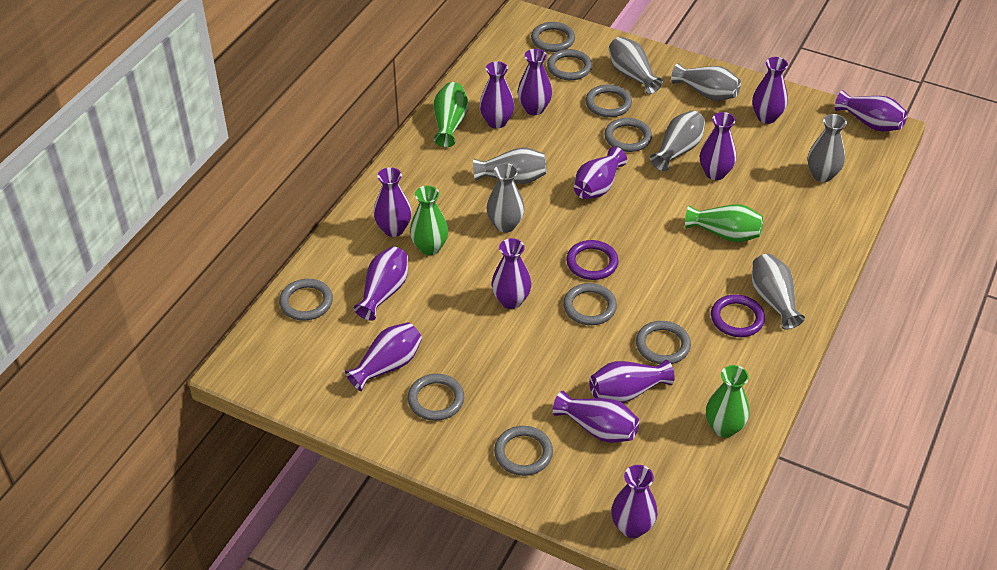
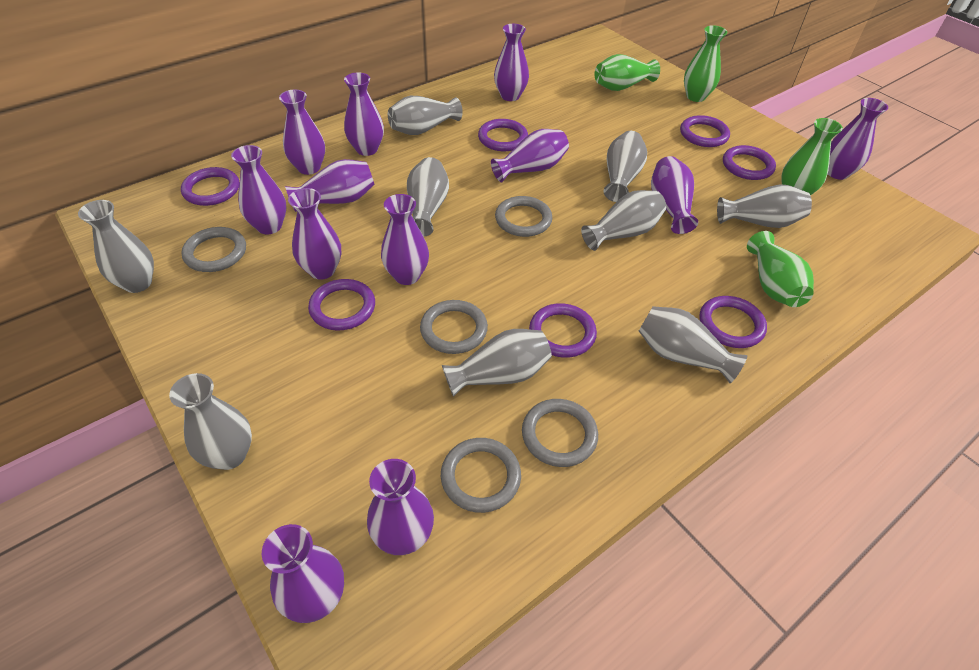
grey ring: [279,279,333,321] [407,374,464,421] [494,426,553,476] [531,22,575,52] [547,49,592,80] [563,283,617,325] [586,85,632,117] [604,118,652,152] [636,321,691,364] = 9 -> [181,227,246,272] [420,300,488,354] [441,438,521,513] [495,196,552,237] [522,399,598,467] = 5
grey vase: [473,147,547,184] [487,163,524,233] [609,37,663,94] [650,110,705,171] [671,63,741,101] [752,253,805,330] [808,114,847,182] = 7 -> [78,200,154,293] [169,373,252,470] [388,96,463,135] [407,157,449,237] [442,329,552,397] [581,190,666,251] [604,131,647,202] [639,306,747,383] [717,185,812,228] = 9
purple ring: [566,240,619,280] [711,294,765,337] = 2 -> [181,167,239,206] [308,279,375,331] [478,119,528,151] [529,303,597,358] [680,115,730,147] [699,296,767,348] [723,145,776,180] = 7
purple vase: [345,322,422,391] [353,246,408,321] [374,167,412,237] [479,61,514,129] [492,238,531,309] [517,49,552,115] [553,391,639,443] [574,147,627,199] [589,360,675,403] [611,465,657,538] [700,112,736,180] [752,57,788,124] [835,90,907,132] = 13 -> [231,145,286,234] [262,524,344,623] [279,90,325,175] [285,159,375,212] [288,188,341,280] [344,72,384,156] [367,459,434,555] [381,194,429,285] [491,129,569,182] [494,24,529,101] [651,156,698,234] [828,98,888,180] = 12

